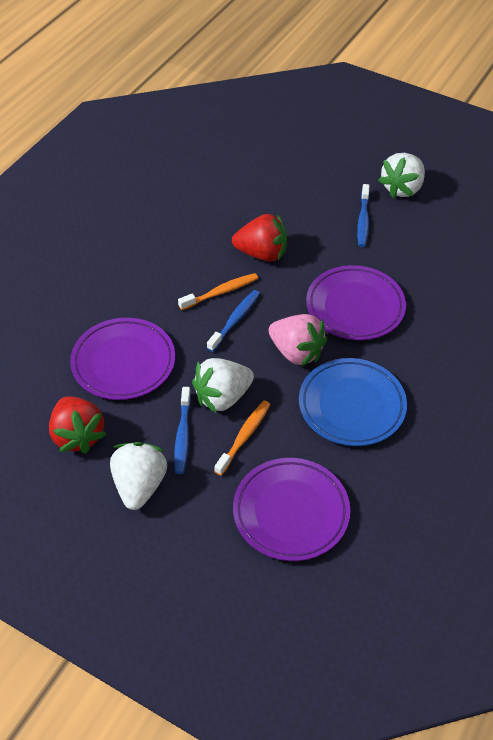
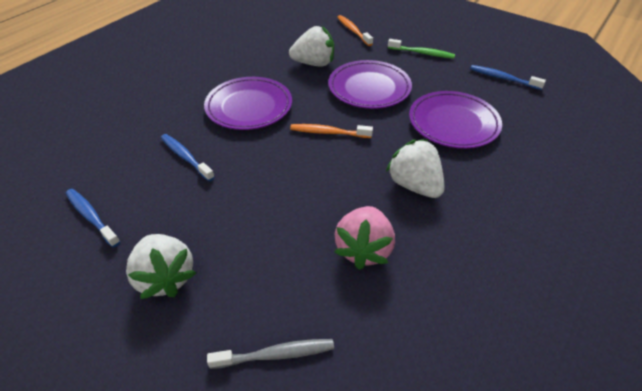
blue plate: [299,358,407,446] = 1 -> none = 0
green toothbrush: none = 0 -> [388,39,455,59] = 1
grey toothbrush: none = 0 -> [207,339,334,369] = 1
red strawberry: [49,396,107,454] [232,213,287,261] = 2 -> none = 0

